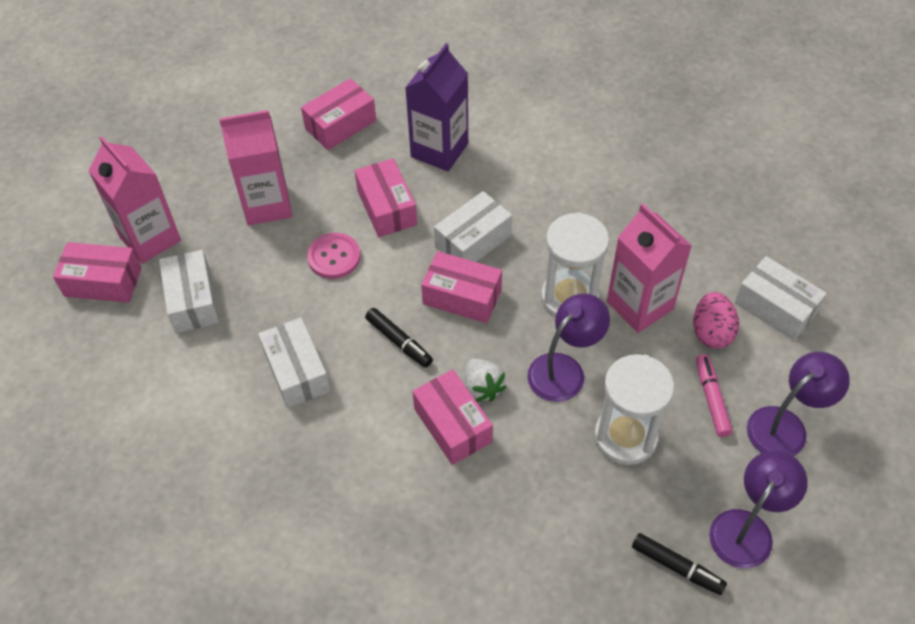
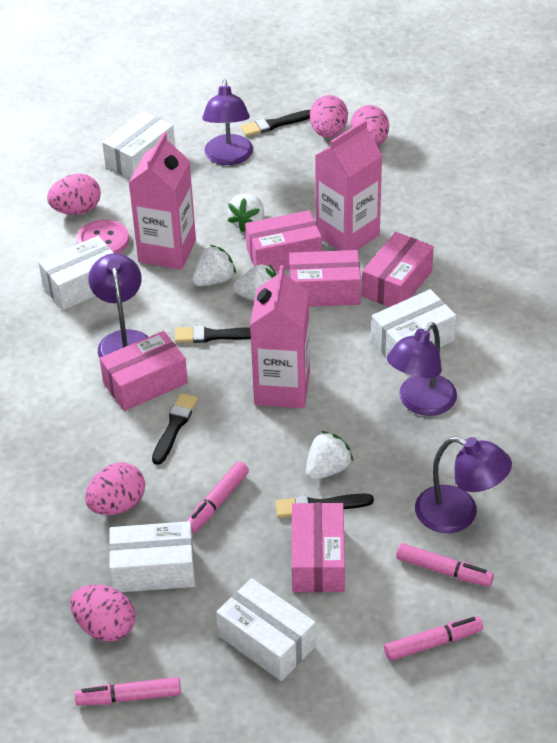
black brush: none = 0 -> [152,393,198,465] [175,325,251,343] [241,110,310,136] [275,494,374,518] = 4
black marker: [365,308,433,368] [632,533,727,595] = 2 -> none = 0
pink egg: [693,292,739,349] = 1 -> [47,174,101,215] [70,584,135,641] [85,463,145,515] [310,95,348,138] [350,105,389,146] = 5
pink marker: [696,354,733,437] = 1 -> [75,677,181,706] [186,461,249,533] [384,616,483,661] [396,543,494,587] = 4
purple carton: [405,43,468,172] = 1 -> none = 0
purple lamp: [527,293,610,402] [709,451,808,568] [747,352,850,456] = 3 -> [88,253,148,358] [202,80,253,165] [387,322,457,416] [415,436,512,533] = 4
white box: [159,250,220,333] [258,318,331,408] [434,191,512,262] [735,256,827,340] = 4 -> [38,236,113,310] [102,111,175,179] [109,521,195,592] [216,578,316,681] [371,289,457,357] = 5
white hourglass: [541,212,609,318] [594,354,674,465] = 2 -> none = 0
white strawberry: [465,359,507,402] = 1 -> [192,245,236,286] [227,194,264,232] [233,264,276,301] [306,431,353,480] = 4

